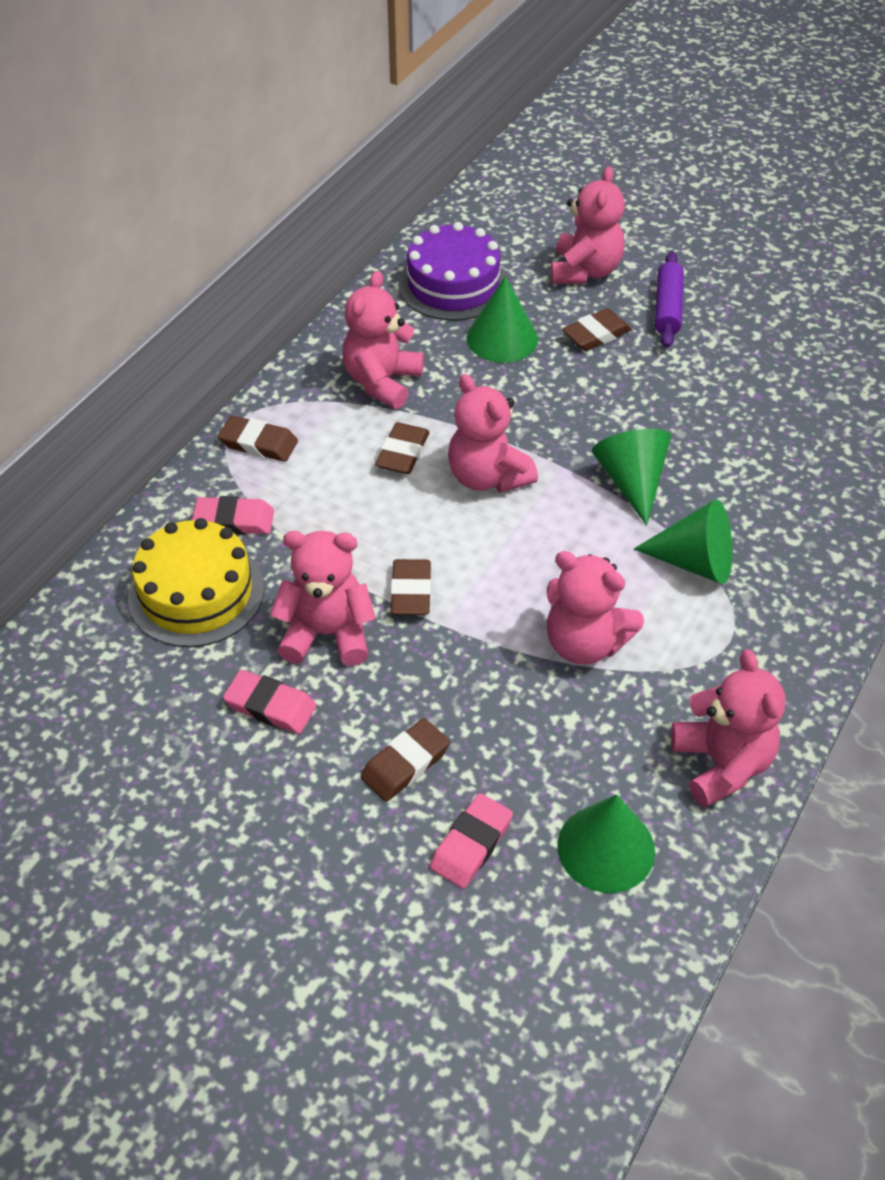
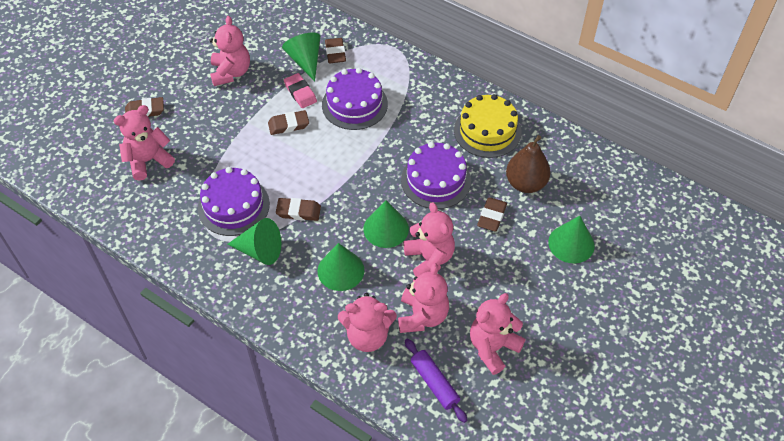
brown pear: none = 0 -> [506,135,550,193] = 1
green cone: [467,276,538,363] [557,795,655,893] [592,429,671,526] [634,499,732,584] = 4 -> [227,218,281,265] [282,32,320,81] [317,243,364,291] [364,200,409,248] [548,216,595,264] = 5
pink eraser: [192,496,274,535] [223,670,317,734] [430,793,513,888] = 3 -> [284,73,317,108] = 1
purple cake: [398,222,508,321] = 1 -> [198,167,270,236] [322,68,388,130] [401,142,471,209] = 3

